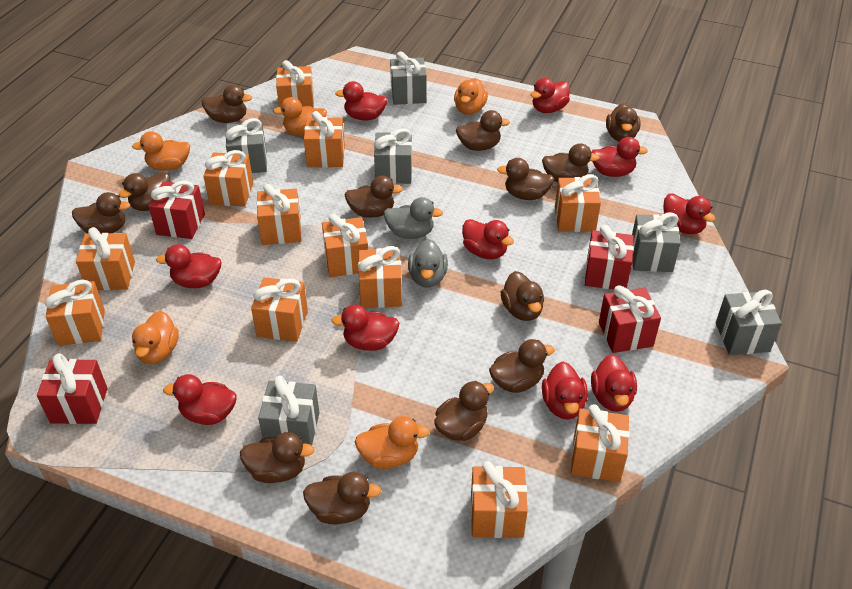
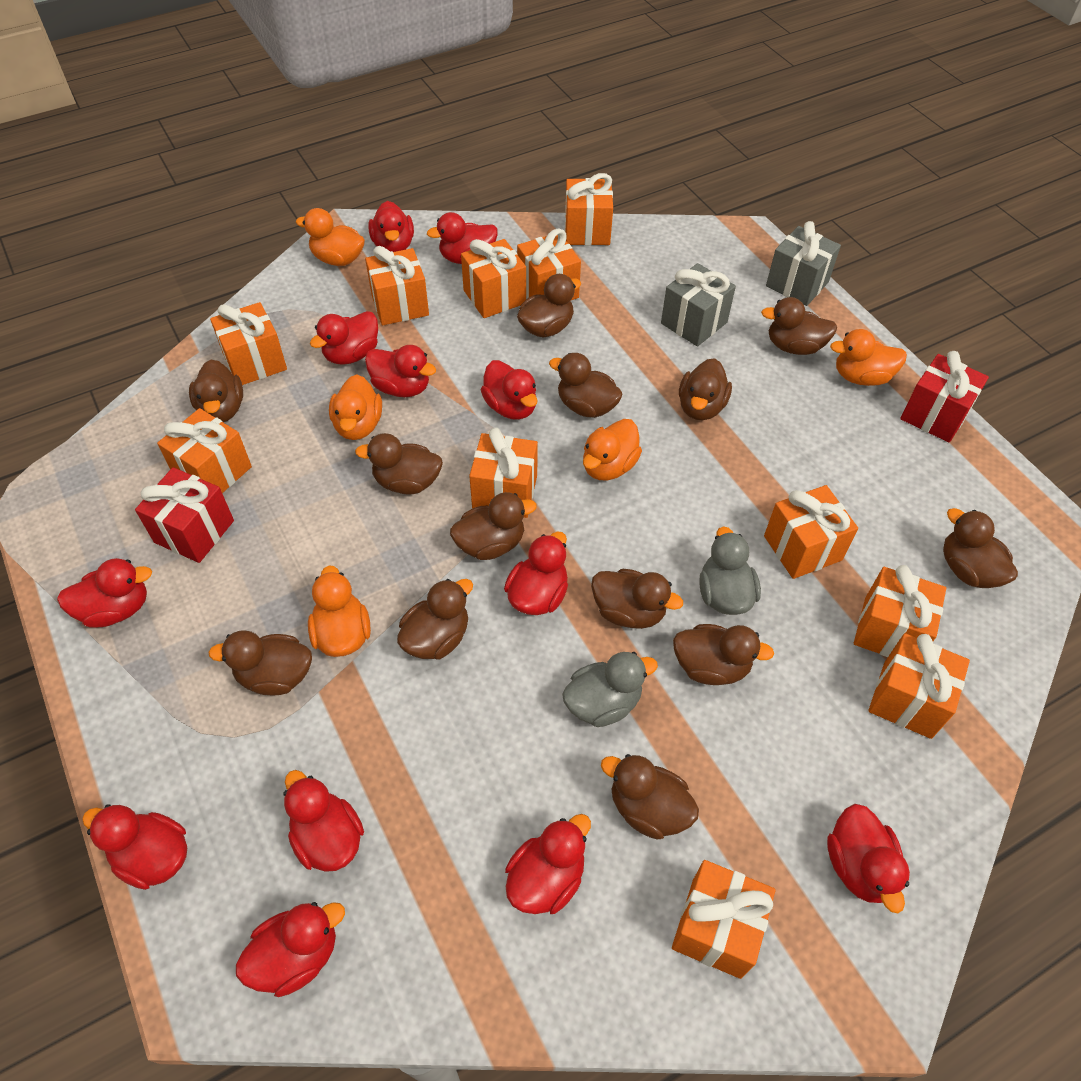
grey gift: [225,118,267,173] [258,376,319,445] [374,129,412,184] [390,52,427,105] [632,213,681,272] [716,290,782,355] = 6 -> [661,263,736,347] [766,221,841,306] = 2
orange gift: [45,279,105,346] [76,227,135,290] [203,150,253,207] [251,277,308,342] [257,184,302,245] [276,60,314,108] [304,111,345,167] [322,214,368,277] [358,246,402,308] [471,461,528,538] [555,174,601,232] [571,404,629,482] = 12 -> [157,408,252,493] [210,302,287,385] [365,246,429,325] [461,239,526,318] [469,428,538,518] [517,228,581,301] [565,173,613,245] [672,860,776,979] [764,485,858,579] [854,565,946,657] [868,633,970,739] = 11
red duck: [156,244,222,288] [163,374,237,425] [331,305,400,351] [335,81,388,120] [462,219,514,259] [531,78,570,113] [542,362,588,420] [591,137,648,177] [591,354,637,412] [663,193,715,234] = 10 -> [57,558,152,628] [82,805,187,890] [236,902,345,997] [284,770,364,872] [310,311,378,365] [365,345,436,397] [369,201,414,252] [427,212,497,264] [481,360,538,420] [504,531,568,615] [505,814,591,914] [827,804,910,913] = 12
red gift: [37,353,107,424] [148,181,205,239] [585,225,634,289] [599,285,661,353] = 4 -> [135,467,234,563] [900,351,989,443] = 2

